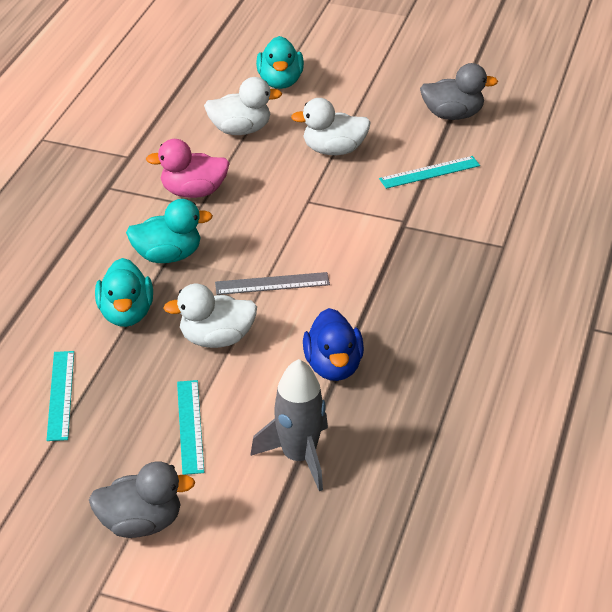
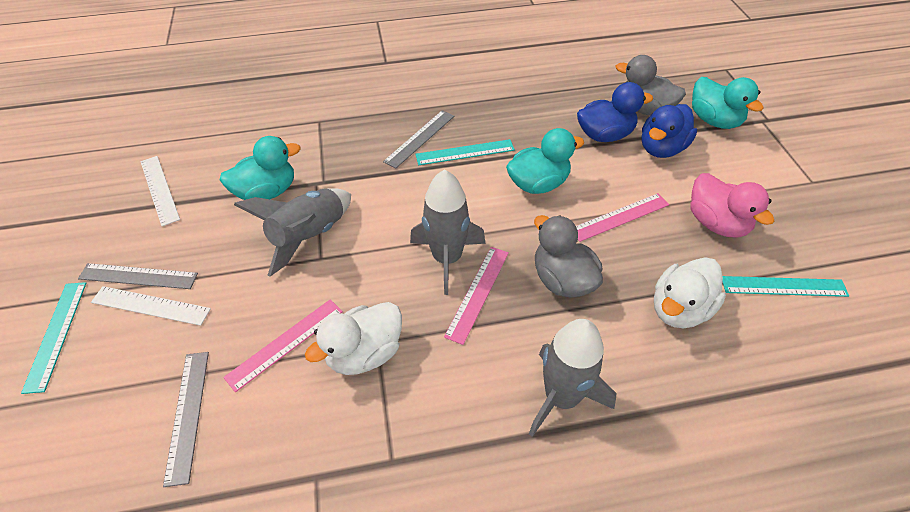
blue duck: [303,308,364,381] = 1 -> [577,82,653,142] [642,104,697,158] = 2
grey rocket: [250,359,328,491] = 1 -> [234,188,351,277] [410,169,486,295] [529,319,616,437] = 3
grey ruler: [215,272,330,295] = 1 -> [78,263,198,289] [163,352,209,487] [383,110,454,168] = 3
pink ruler: none = 0 -> [223,299,343,392] [444,247,509,345] [576,193,669,242] = 3
white duck: [163,284,257,348] [204,77,282,135] [291,98,371,155] = 3 -> [305,302,402,375] [654,257,726,328] = 2
white ruler: none = 0 -> [91,286,211,326] [140,156,180,226] = 2

